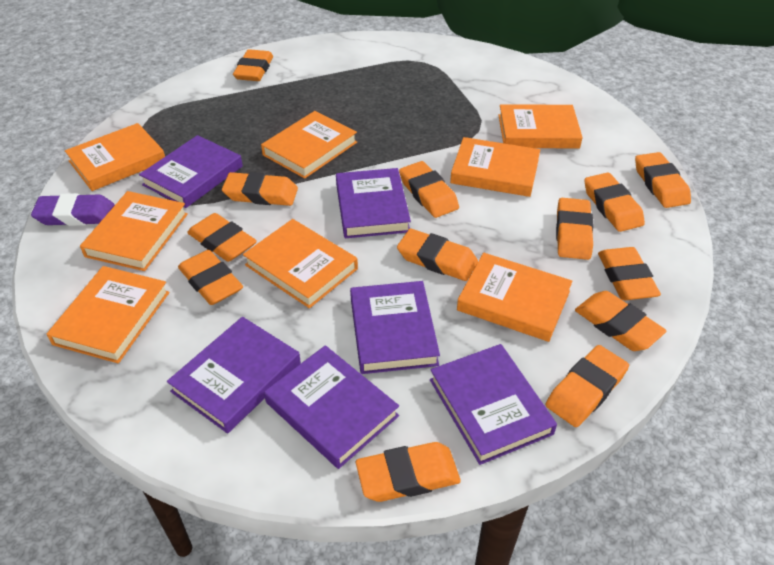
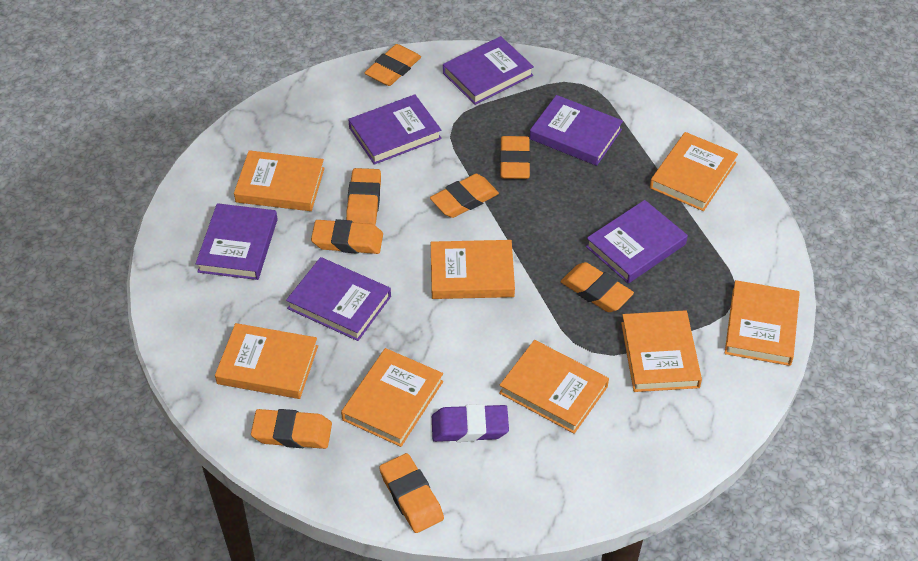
orange eraser: [178,250,243,305] [187,213,257,262] [222,172,298,206] [233,49,273,81] [356,442,461,502] [397,229,478,281] [399,161,459,218] [546,345,629,427] [556,198,594,260] [575,291,666,351] [584,173,645,232] [598,247,661,300] [635,152,691,208] = 13 -> [251,409,332,449] [311,219,383,254] [346,168,381,225] [364,44,421,86] [379,453,444,533] [430,174,499,218] [500,136,531,179] [561,262,634,312] = 8

